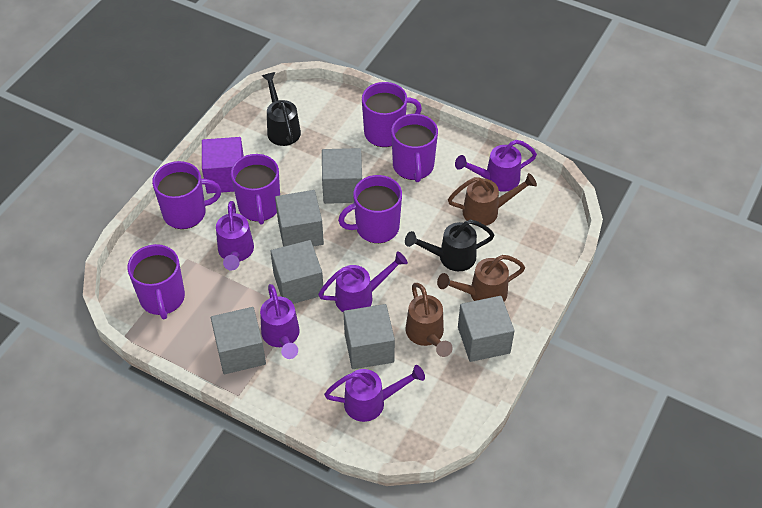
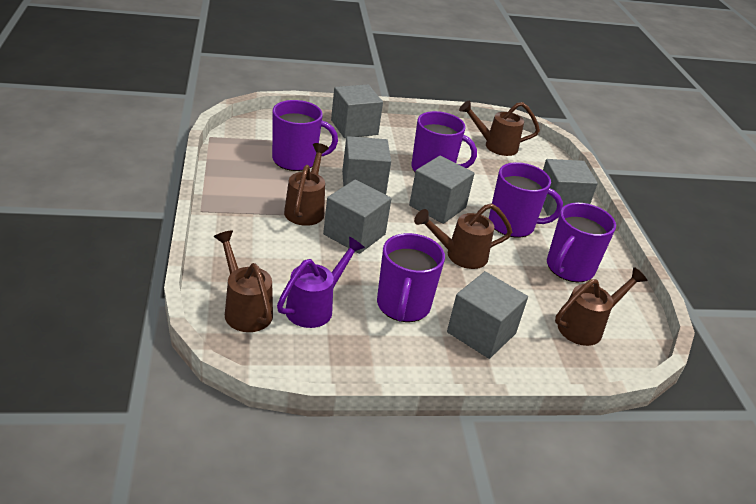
black watering can: [262,72,301,146] [405,219,494,271] = 2 -> none = 0
brown watering can: [406,283,453,357] [437,255,525,302] [448,173,537,226] = 3 -> [214,230,273,332] [284,143,329,226] [414,203,512,269] [459,100,540,156] [555,267,648,346] = 5
purple cube: [202,137,244,193] = 1 -> none = 0
purple mug: [128,244,185,319] [152,161,221,229] [231,154,280,224] [338,175,402,243] [362,82,422,147] [391,114,438,182] = 6 -> [272,100,338,171] [377,233,445,322] [411,111,477,172] [489,162,563,238] [547,203,616,282] = 5
purple watering can: [216,201,254,271] [260,284,300,359] [318,252,408,313] [324,365,425,422] [455,140,537,192] = 5 -> [277,237,365,328] = 1

